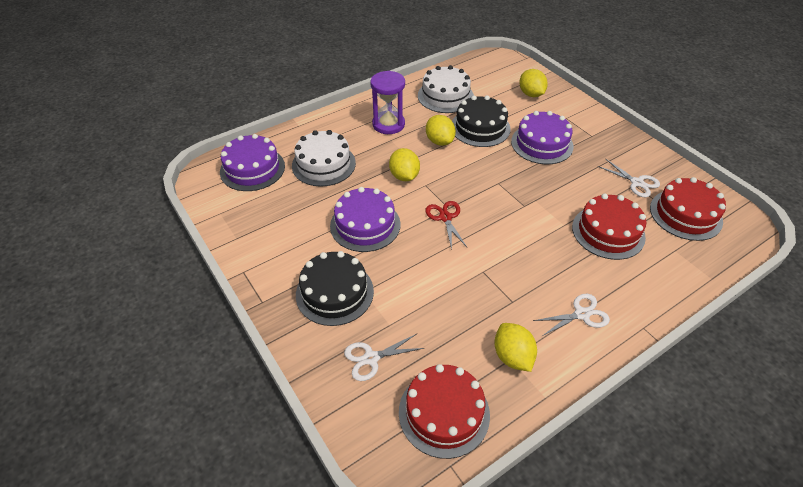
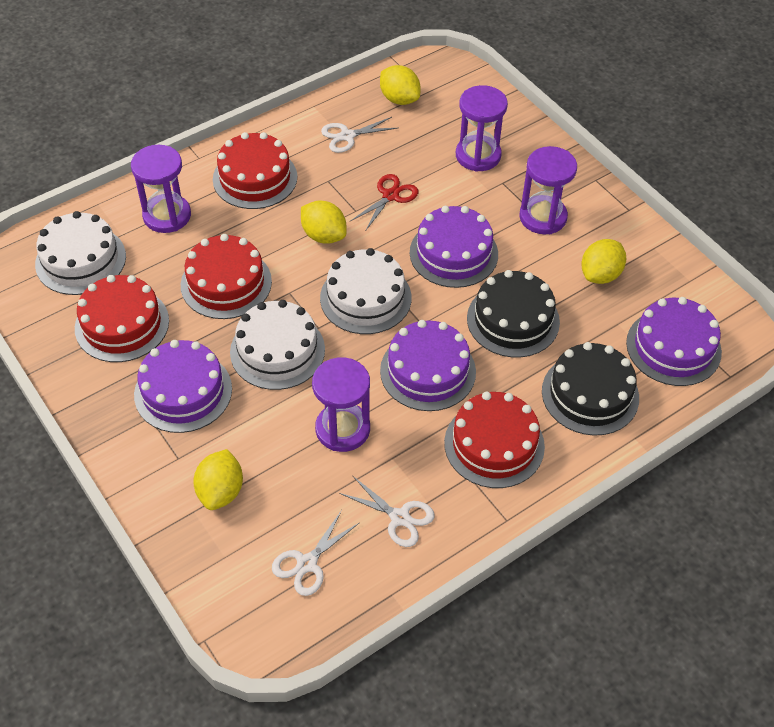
purple cake: [220,134,285,191] [330,187,400,252] [511,111,573,164] = 3 -> [134,340,232,433] [380,320,476,411] [410,206,498,288] [626,297,722,386] = 4
purple hourglass: [370,71,405,134] = 1 -> [131,145,191,233] [312,357,370,452] [456,85,508,172] [519,146,577,234] = 4
red cake: [399,364,490,459] [572,194,646,260] [650,177,726,241] = 3 -> [75,275,169,362] [181,234,272,319] [213,132,297,209] [444,392,545,488] = 4
white cake: [292,130,356,187] [418,65,474,113] = 2 -> [35,211,126,295] [230,300,325,390] [320,248,412,334] = 3

